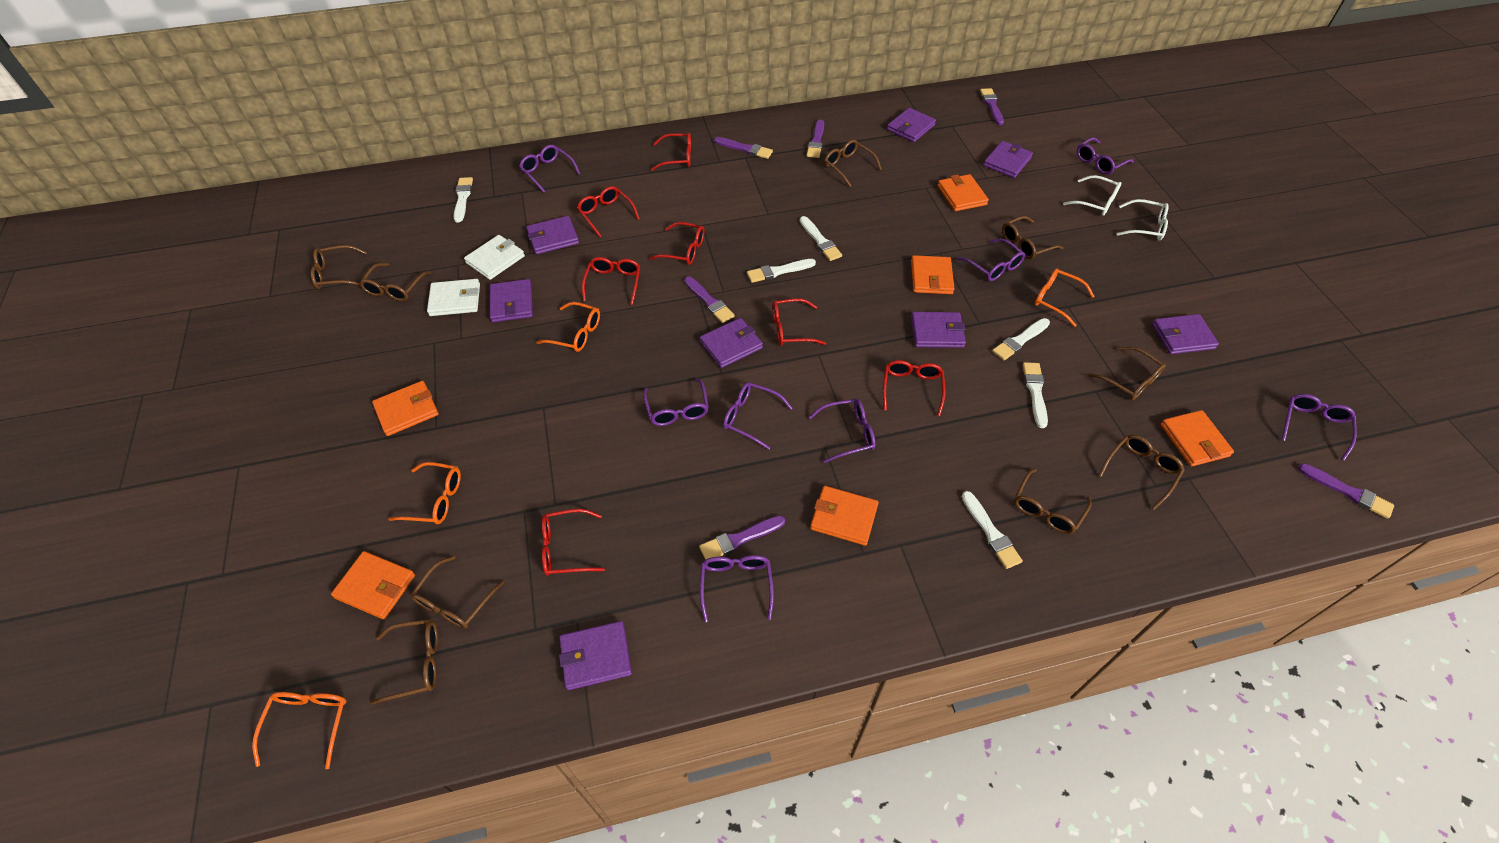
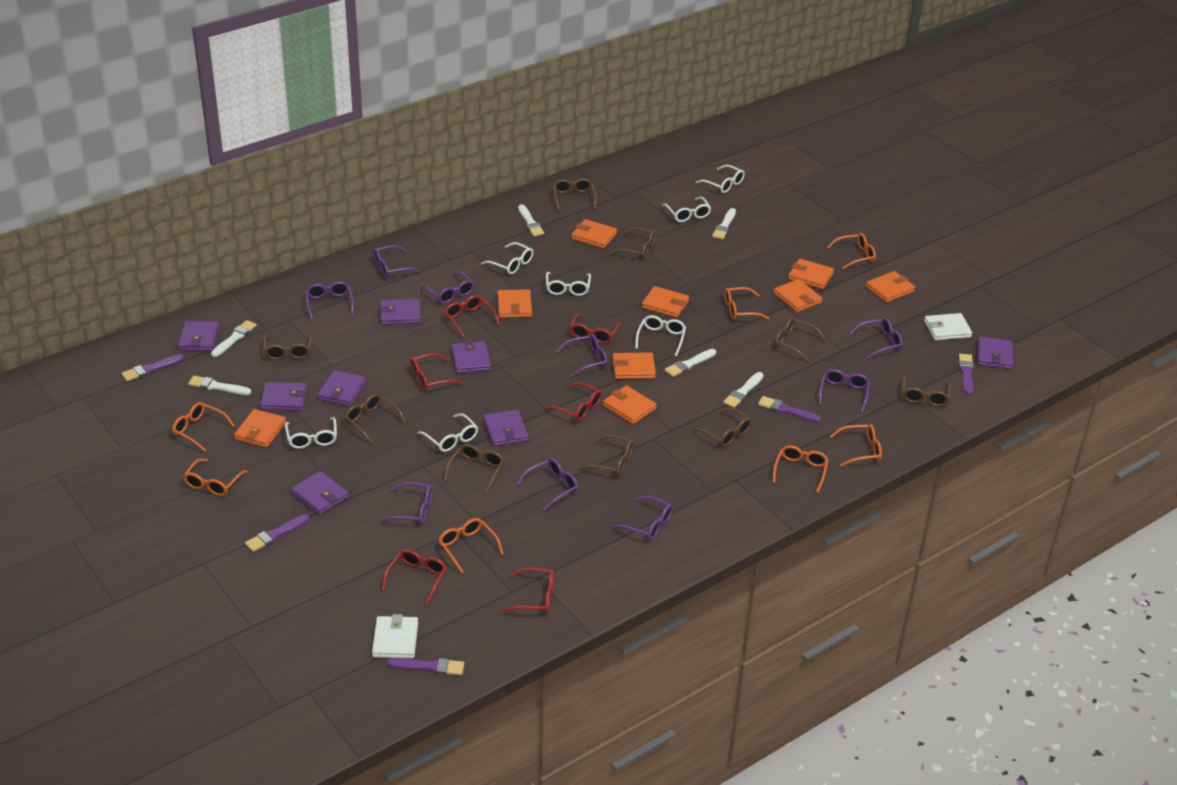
orange glasses: [252,692,347,769] [388,462,461,524] [536,302,600,352] [1035,268,1095,327] = 4 -> [172,402,234,452] [183,458,248,496] [438,518,504,573] [724,287,769,320] [772,445,828,493] [827,233,876,269] [830,424,882,467] = 7
orange wallet: [331,551,415,619] [372,381,439,436] [810,486,879,546] [911,255,955,294] [937,174,989,211] [1160,410,1234,467] = 6 -> [234,409,286,448] [497,289,532,318] [571,219,617,248] [603,385,657,424] [612,353,656,379] [642,286,689,318] [774,279,822,312] [788,259,834,289] [866,271,915,303] = 9
purple brush: [684,277,735,323] [699,515,785,560] [714,137,773,159] [807,120,824,158] [980,88,1004,125] [1298,463,1394,519] = 6 -> [121,354,184,381] [245,514,310,552] [387,658,464,675] [758,396,821,422] [959,354,974,395] = 5
purple glasses: [519,145,580,193] [643,378,709,426] [700,555,774,623] [723,382,793,450] [809,399,875,463] [957,238,1025,281] [1077,137,1134,174] [1282,394,1357,461] = 8 -> [306,282,354,320] [373,245,421,277] [380,482,433,524] [420,272,474,304] [517,458,578,511] [557,334,607,377] [612,496,673,540] [819,369,870,413] [849,318,903,359] = 9
red glasses: [542,509,605,576] [577,186,640,237] [582,257,640,305] [649,222,705,265] [651,133,691,171] [772,298,826,346] [883,360,945,416] = 7 -> [382,550,447,604] [410,353,462,390] [444,295,500,338] [502,567,554,613] [544,382,602,421] [570,314,621,344] = 6
white glasses: [1063,175,1121,216] [1117,199,1169,241] = 2 -> [285,417,337,449] [418,413,478,452] [481,242,533,274] [546,272,591,296] [635,315,686,356] [662,197,711,222] [696,165,745,193] = 7

